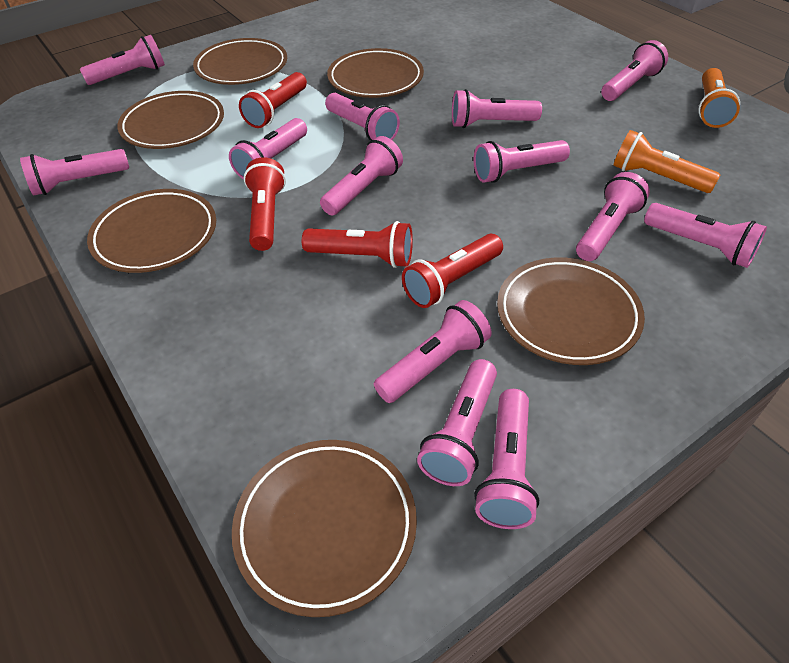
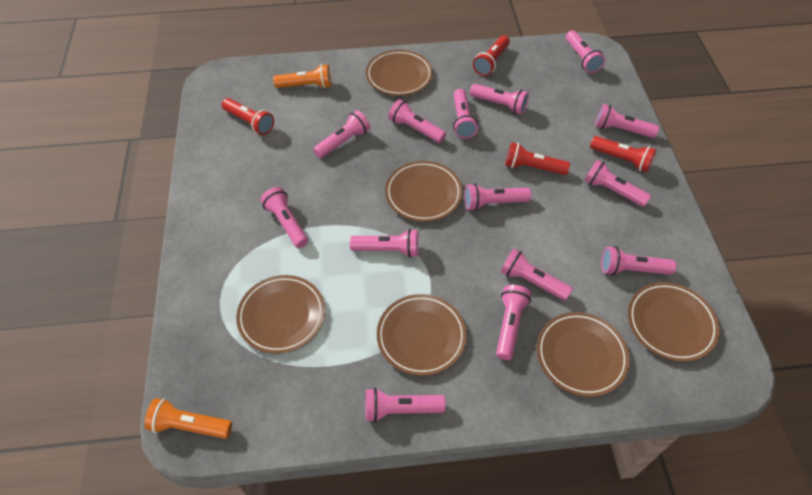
pink flashlight: [20,149,129,195] [80,35,165,85] [229,118,307,179] [320,136,403,215] [325,93,400,141] [374,300,492,403] [417,359,497,486] [452,89,542,128] [474,140,570,183] [474,389,539,529] [576,172,650,261] [601,40,668,101] [644,203,767,268] = 13 -> [261,187,308,248] [313,110,370,158] [350,229,419,258] [365,388,446,422] [388,99,446,143] [453,89,478,139] [465,183,531,211] [470,84,529,115] [496,285,531,360] [501,249,573,301] [566,30,605,73] [584,160,651,207] [595,104,659,138] [601,246,676,275] = 14

